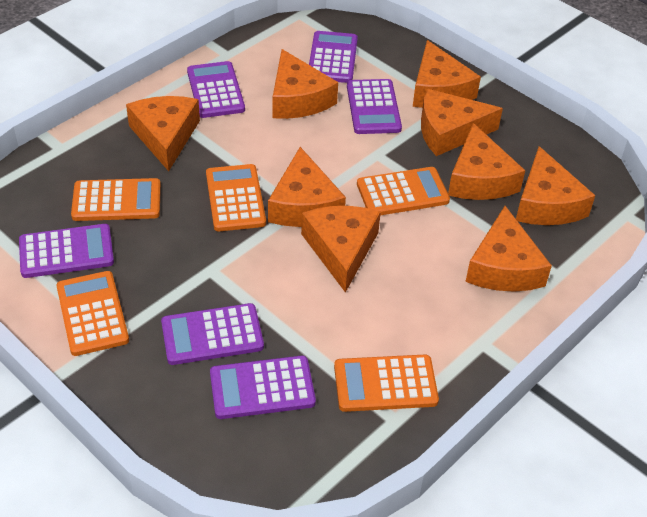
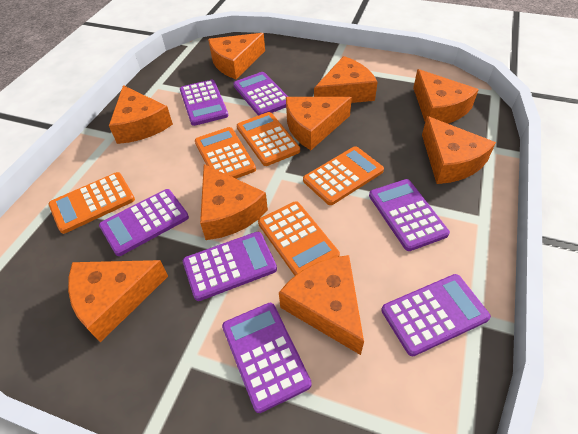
purple calculator: [19,224,114,278] [161,303,264,365] [187,61,245,118] [210,356,316,419] [309,31,358,83] [347,79,402,134] = 6 -> [99,189,189,256] [180,80,228,126] [183,232,277,301] [222,303,312,413] [233,72,288,116] [369,179,450,251] [381,274,491,356] = 7

